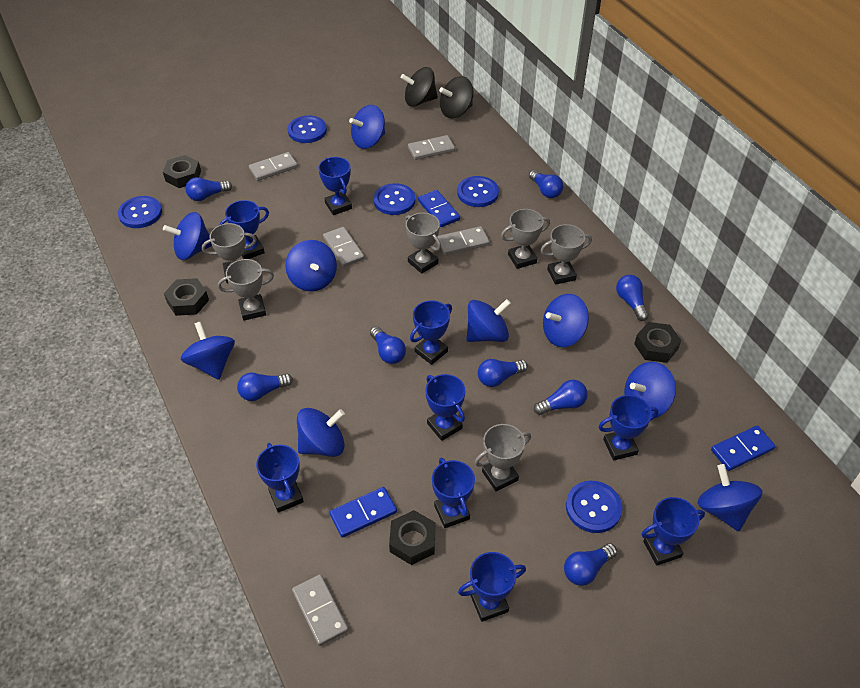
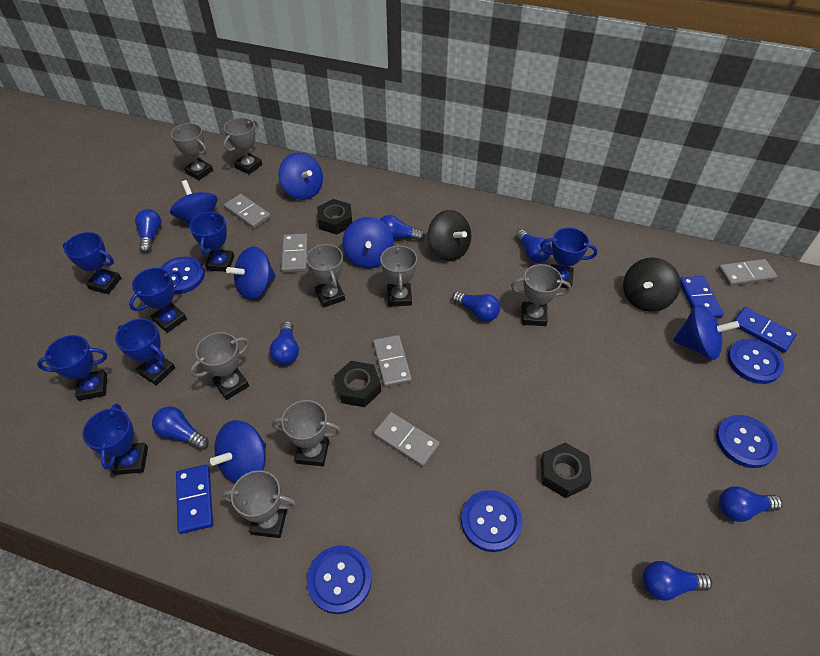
black nut: [163,155,201,188] [164,278,209,316] [389,510,436,565] [634,322,681,363] = 4 -> [317,199,352,235] [334,361,381,407] [541,442,592,498] = 3
blue spinning top: [163,212,212,260] [180,321,235,380] [285,240,337,291] [297,408,345,457] [349,105,385,149] [466,299,511,342] [543,294,589,347] [624,362,676,418] [698,464,762,531] = 9 -> [170,180,218,224] [210,420,266,483] [226,247,276,300] [279,153,323,200] [343,217,394,269] [673,305,739,360] = 6
blue trophy: [219,200,269,259] [256,443,304,513] [318,157,352,215] [410,300,452,365] [425,374,465,441] [432,458,475,528] [458,552,526,622] [598,395,658,460] [641,497,705,566] = 9 -> [37,335,107,401] [62,232,121,294] [82,403,148,475] [115,319,175,386] [129,268,187,333] [189,211,234,272] [540,227,597,289] = 7
grey trophy: [202,223,257,283] [218,259,274,321] [405,213,441,274] [475,424,531,492] [501,209,550,269] [540,224,592,285] = 6 -> [171,123,213,180] [190,332,249,400] [221,470,296,538] [223,117,262,174] [272,400,341,466] [306,244,345,307] [380,244,417,307] [511,264,571,326] = 8

